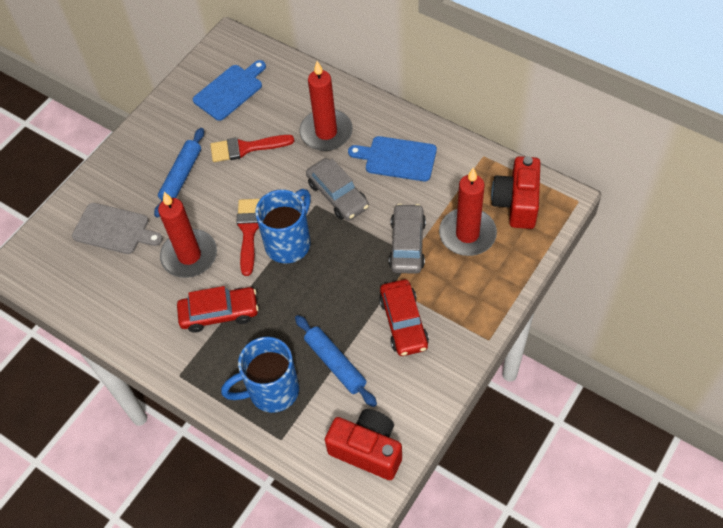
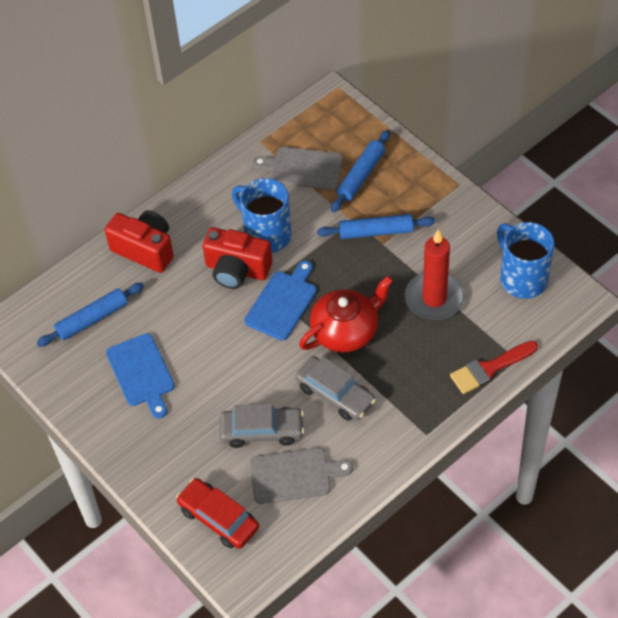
blue rolling pin: [154,128,204,218] [295,315,377,407] = 2 -> [37,283,144,347] [317,214,435,239] [331,130,390,212] = 3
grey cutting board: [72,203,163,254] = 1 -> [250,448,353,504] [253,147,343,190] = 2
red brush: [210,135,294,162] [236,199,260,276] = 2 -> [450,341,538,394] = 1
red candle: [158,192,217,278] [299,61,353,151] [439,168,497,256] = 3 -> [405,230,465,320] = 1
red car: [177,286,259,333] [379,279,429,356] = 2 -> [176,478,259,549] = 1
red teapot: none = 0 -> [299,276,393,352] = 1

